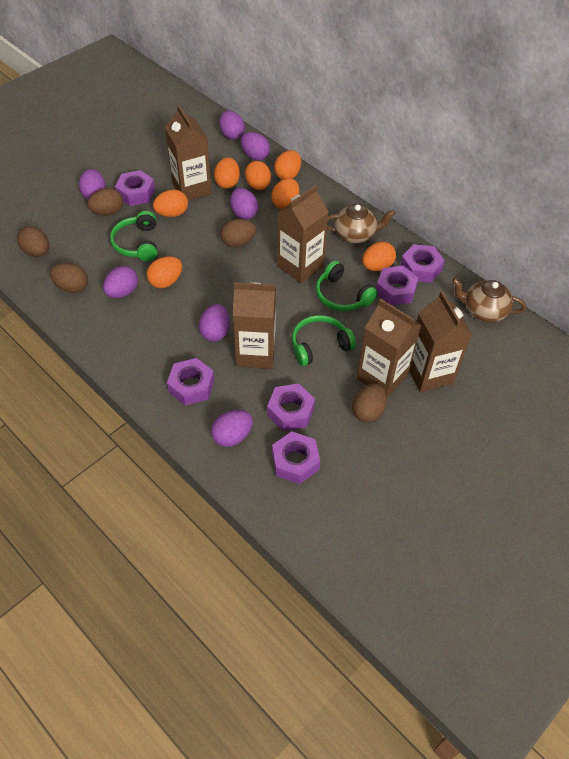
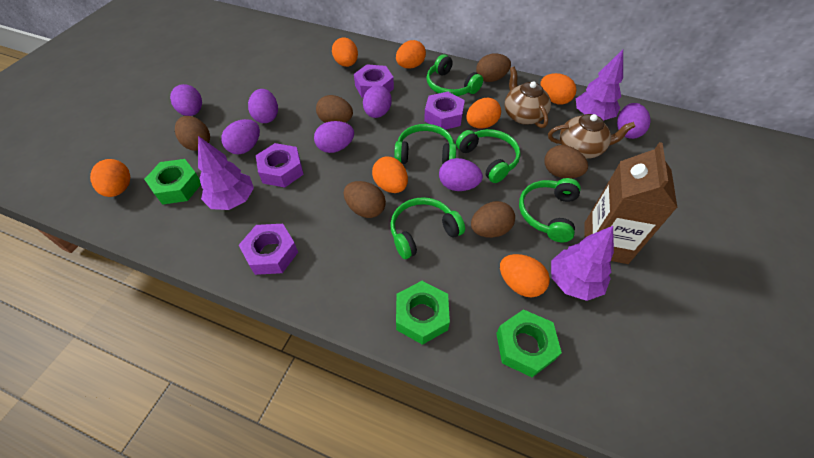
brown carton: [165,105,212,200] [233,282,276,369] [277,185,329,283] [357,299,421,398] [409,291,472,392] = 5 -> [584,142,677,264] = 1
brown egg: [17,226,49,257] [50,263,88,293] [87,188,123,216] [220,219,256,248] [352,383,387,423] = 5 -> [175,116,210,151] [316,95,353,123] [344,181,386,218] [471,201,515,238] [476,53,511,82] [544,145,588,178] = 6
green headphones: [110,211,157,261] [292,315,356,366] [316,261,377,311] = 3 -> [390,197,465,259] [394,124,456,164] [426,54,483,96] [456,129,521,183] [519,178,581,242] = 5
green nut: none = 0 -> [144,159,201,205] [396,281,450,345] [496,309,562,377] = 3
purple nut: [115,170,155,206] [167,358,214,406] [267,383,315,431] [272,431,320,484] [376,266,419,305] [400,244,445,283] = 6 -> [239,224,298,275] [256,143,304,187] [354,64,394,98] [424,92,465,130] = 4
purple tree: none = 0 -> [198,136,254,210] [551,226,614,301] [576,49,623,120] = 3

